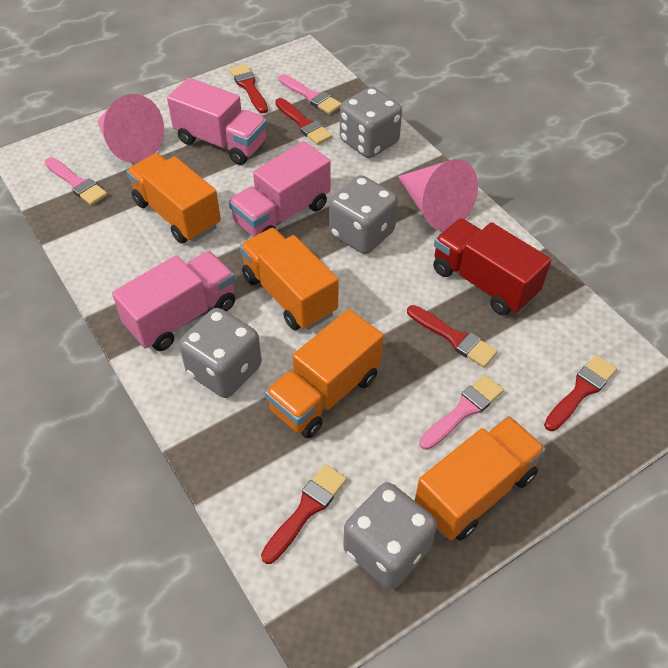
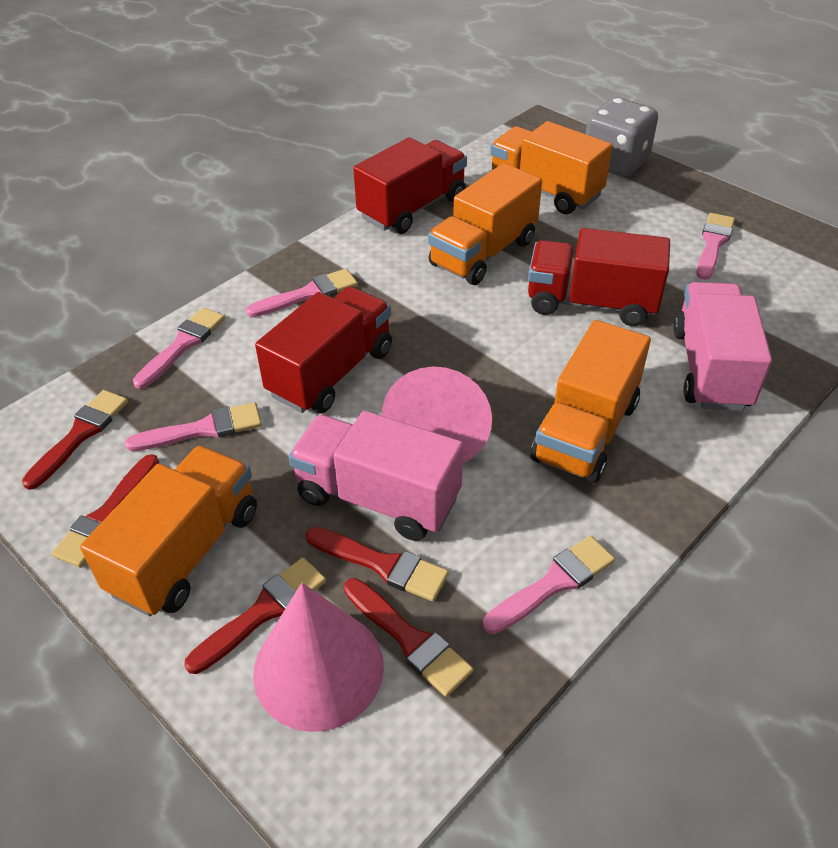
grey dice: [179,308,262,398] [329,175,398,254] [340,87,402,158] [343,482,437,590] = 4 -> [586,97,658,177] = 1
pink brush: [45,157,108,205] [279,74,342,114] [419,375,504,450] = 3 -> [125,402,262,451] [133,307,225,389] [246,269,358,317] [483,536,615,634] [696,213,735,280] = 5
pink truck: [112,251,235,351] [167,78,267,165] [229,141,331,237] = 3 -> [289,411,463,541] [673,282,772,411] = 2
red truck: [433,218,551,316] = 1 -> [255,286,392,414] [353,137,467,234] [528,228,670,326] = 3

